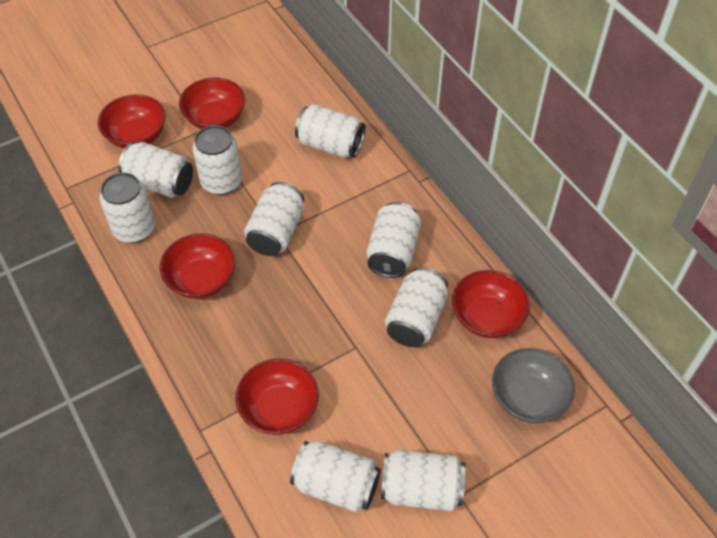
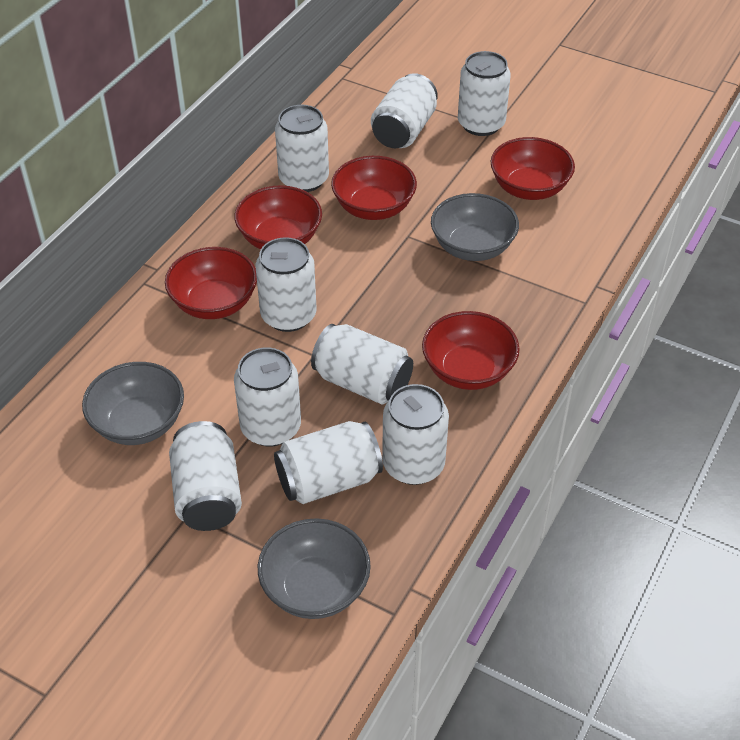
grey bowl: [492,348,575,423] = 1 -> [82,362,184,445] [258,518,371,619] [431,193,519,261] = 3

